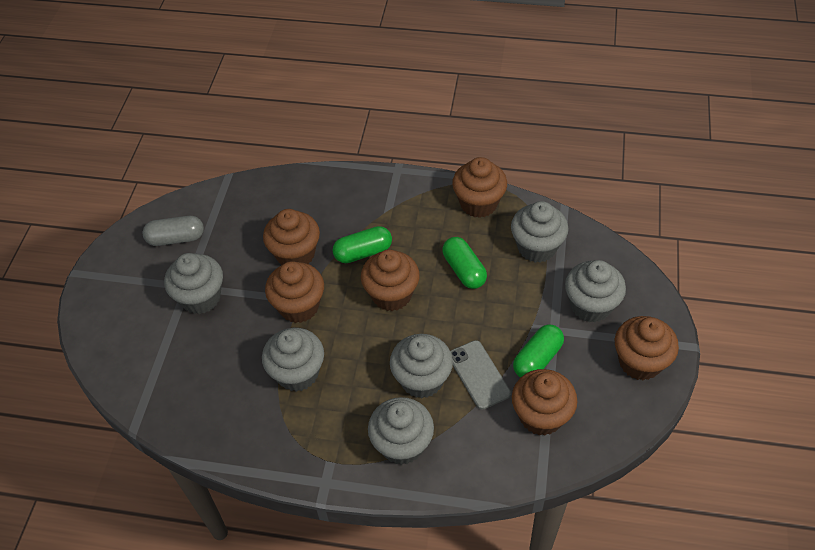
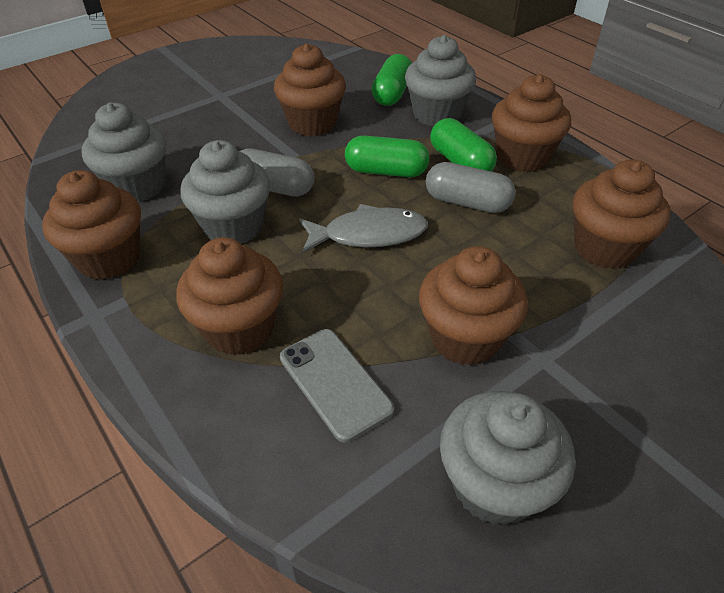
grey capsule: [143,216,204,246] = 1 -> [240,149,314,197] [426,162,515,213] = 2
grey cupcake: [164,253,223,314] [262,328,324,392] [368,397,434,465] [390,334,453,398] [511,201,568,263] [565,260,626,323] = 6 -> [82,102,167,202] [180,140,270,243] [405,35,476,126] [440,391,575,526] = 4
grey fish: none = 0 -> [299,204,428,253] = 1

